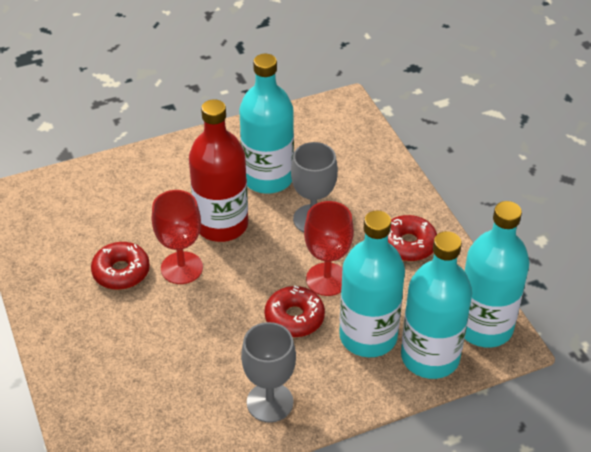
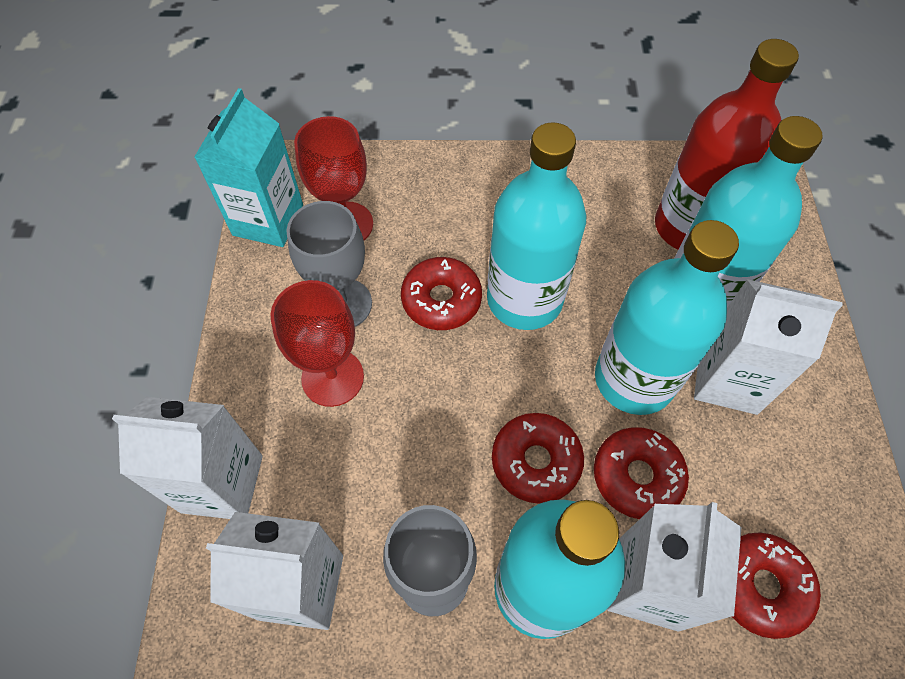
red donut: [91,242,150,290] [264,285,325,337] [388,215,437,261] = 3 -> [401,257,482,330] [492,413,584,504] [594,427,689,519] [731,532,821,639] = 4
turquoise carton: none = 0 -> [194,88,303,247] = 1
white carton: none = 0 -> [112,397,263,519] [206,512,343,630] [607,502,741,631] [694,279,842,415] = 4

